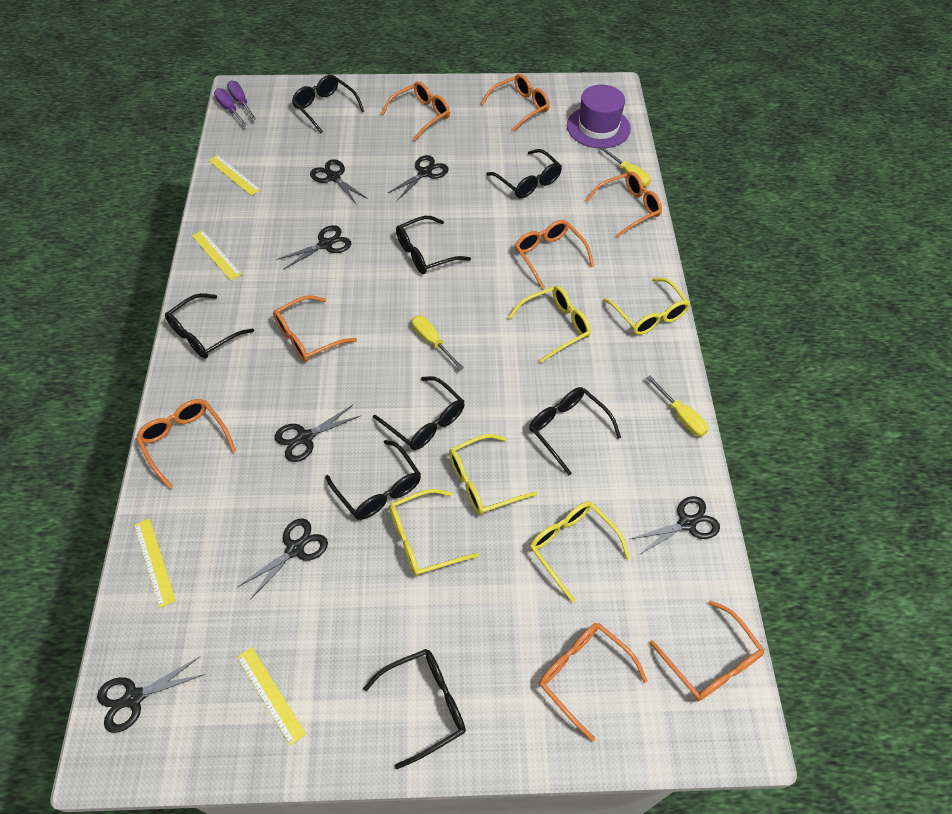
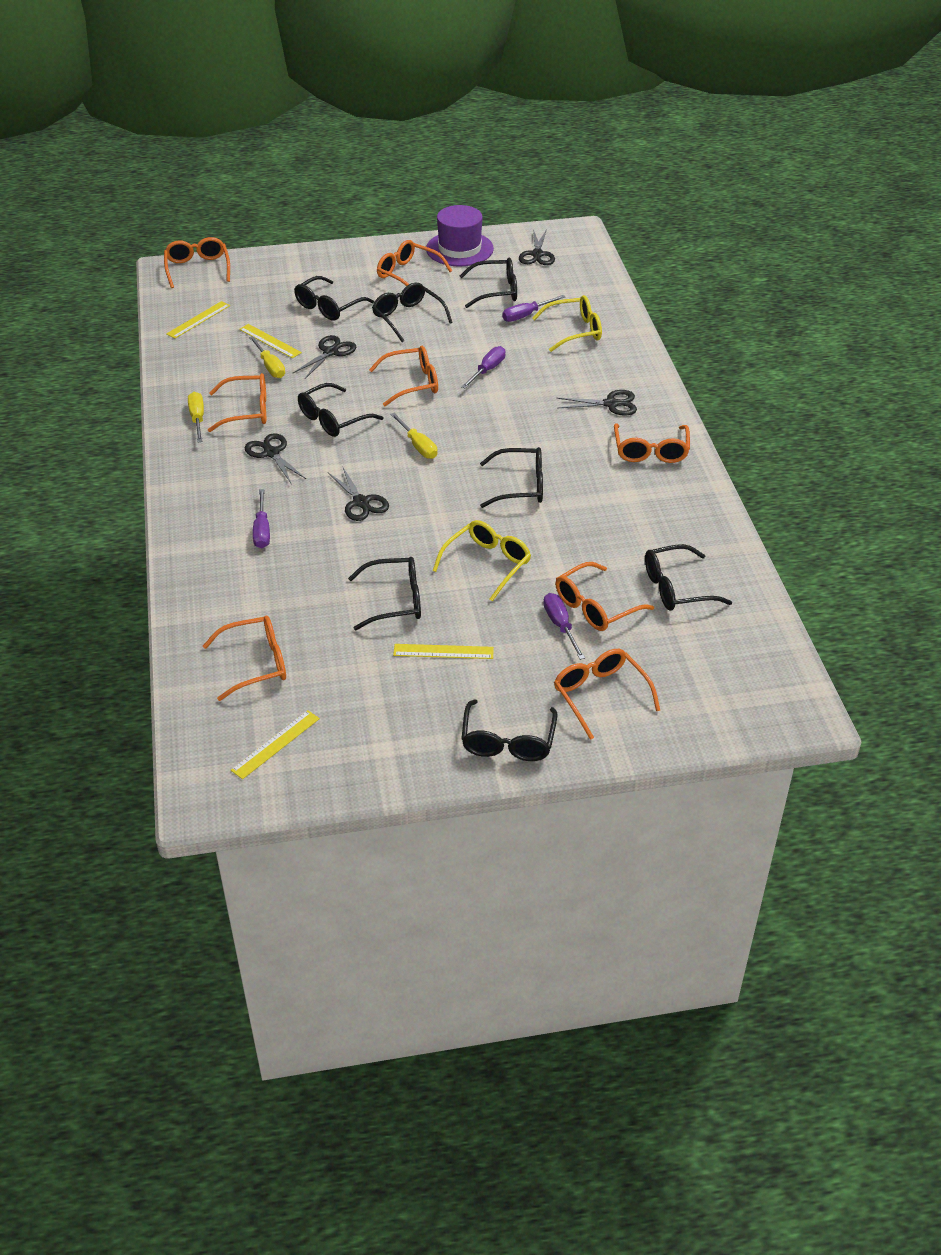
black scissors: [97,657,205,733] [238,518,328,600] [275,405,360,462] [278,225,351,269] [310,159,368,203] [388,155,448,200] [630,496,720,555] = 7 -> [245,433,306,483] [293,335,356,379] [328,466,389,521] [519,229,555,265] [557,390,637,416] = 5
purple screwdriver: [214,88,248,127] [227,80,256,120] = 2 -> [253,489,270,549] [461,346,505,389] [502,295,565,322] [543,593,585,660] = 4
yellow glasses: [389,489,479,576] [449,434,537,515] [508,286,591,363] [530,501,630,602] [603,278,690,335] = 5 -> [433,520,531,601] [533,295,602,352] = 2

